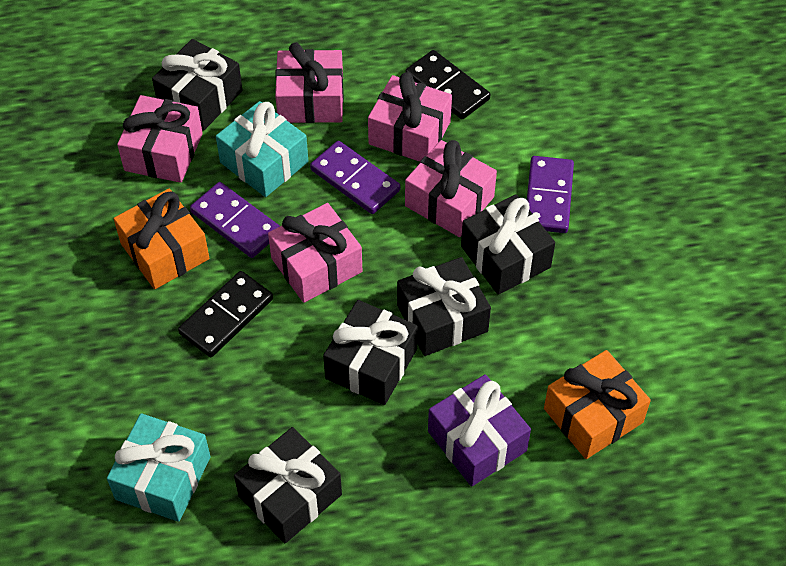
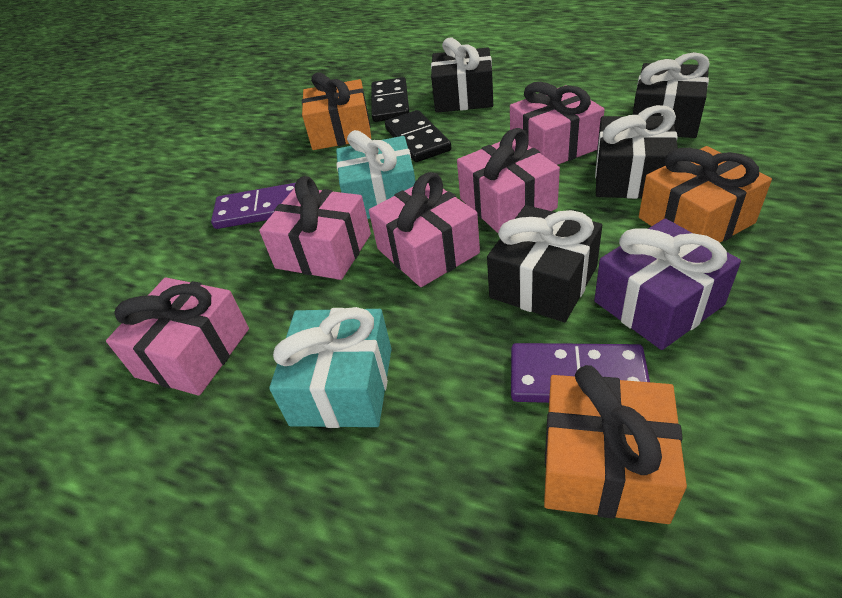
black gift: [152,39,243,131] [234,427,342,543] [323,300,418,405] [397,257,491,356] [461,194,555,295] = 5 -> [431,38,493,113] [487,205,602,322] [595,105,678,199] [633,52,710,138] = 4
orange gift: [114,189,209,289] [544,350,651,459] = 2 -> [302,72,371,150] [544,365,687,524] [639,146,772,243] = 3
purple domino: [190,182,280,258] [310,141,400,214] [527,156,574,233] = 3 -> [211,183,295,229] [511,343,650,403] = 2

